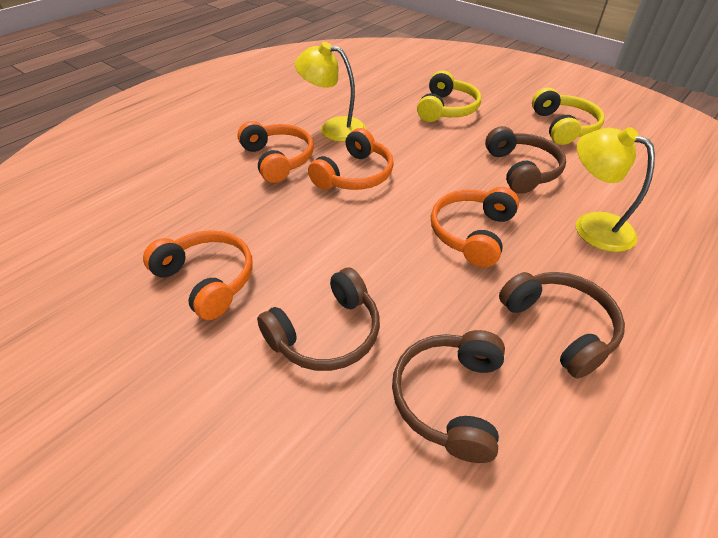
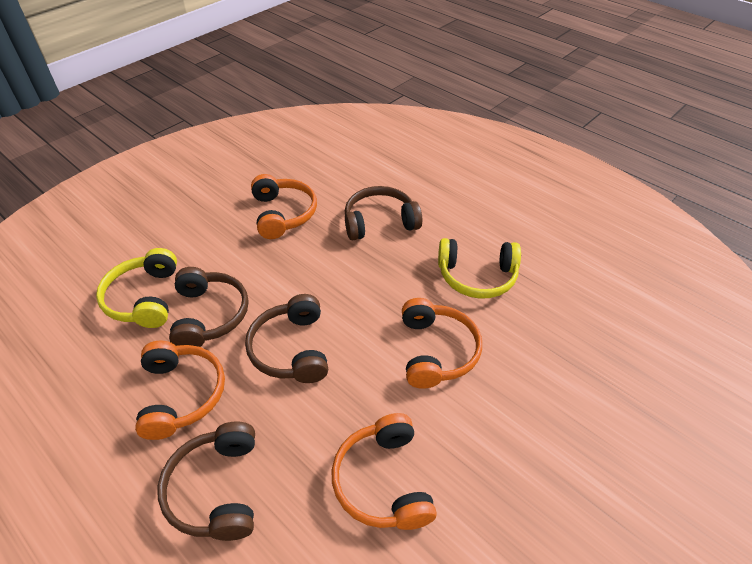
yellow lamp: [295,42,366,142] [576,127,655,252] = 2 -> none = 0

